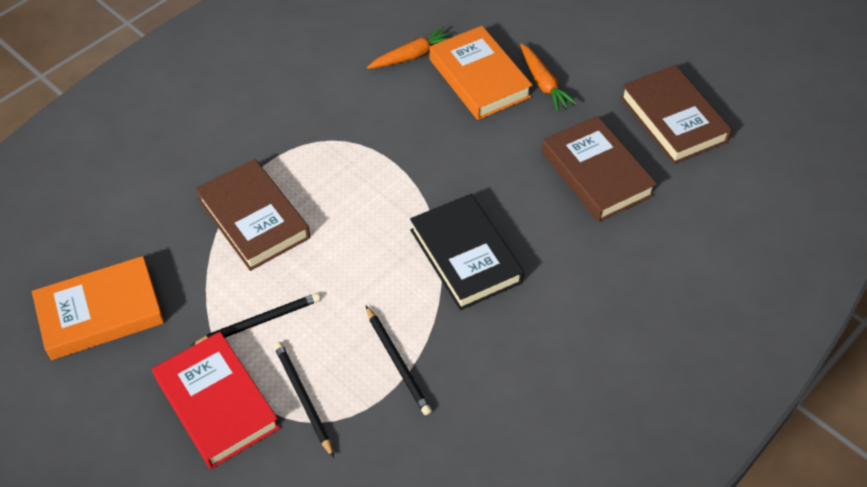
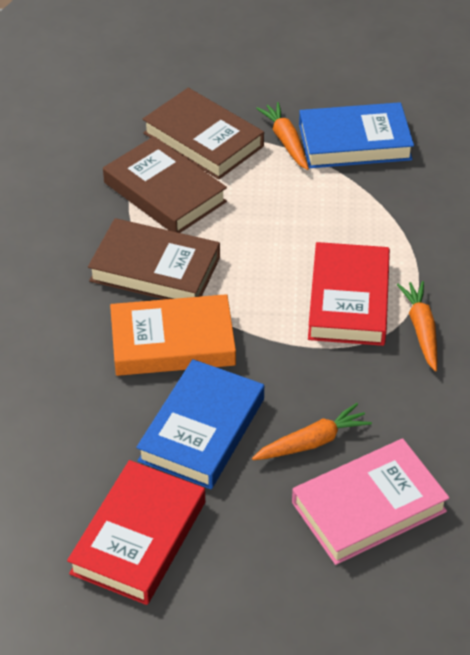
black book: [410,194,524,310] = 1 -> none = 0
black pencil: [191,293,320,346] [274,342,334,458] [366,306,432,415] = 3 -> none = 0
blue book: none = 0 -> [136,359,264,489] [299,102,414,168] = 2
orange book: [32,256,164,360] [429,26,532,120] = 2 -> [110,294,236,376] = 1
orange carrot: [367,26,450,69] [520,44,577,112] = 2 -> [252,403,372,460] [256,102,309,170] [397,281,437,372] = 3
pink book: none = 0 -> [292,439,449,565] = 1
red book: [152,332,280,469] = 1 -> [67,460,205,605] [308,242,390,346] = 2

